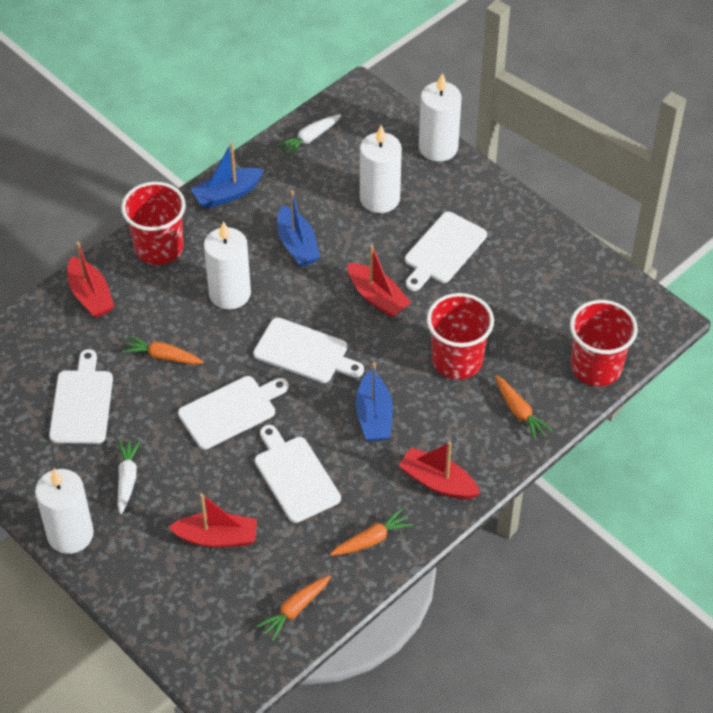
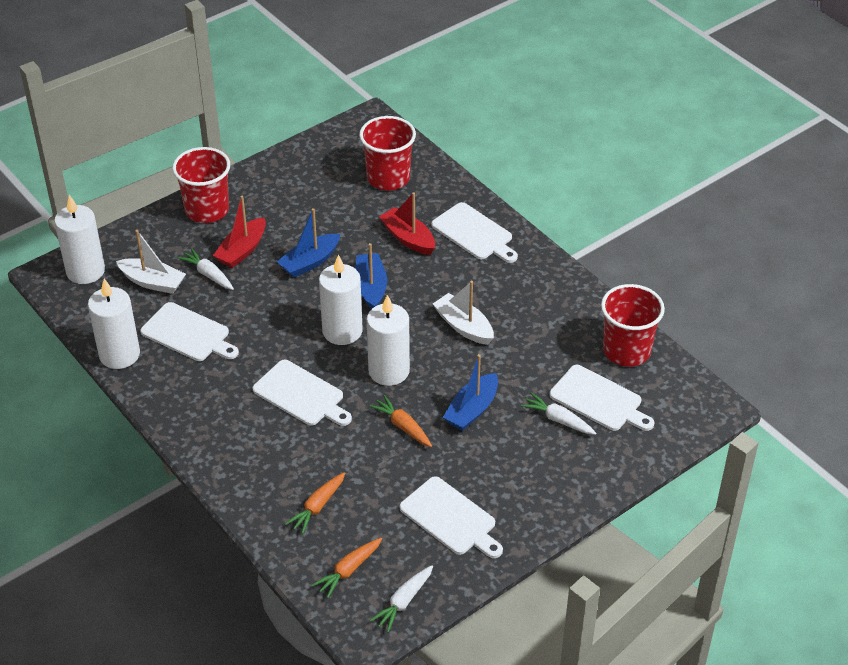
orange carrot: [122,335,204,365] [256,575,331,641] [330,508,413,556] [495,375,553,440] = 4 -> [285,472,345,534] [312,538,382,598] [369,395,432,447] = 3
red boat: [67,242,115,318] [168,493,257,548] [348,245,411,318] [398,442,480,500] = 4 -> [213,196,266,268] [379,192,435,255] = 2
white boat: none = 0 -> [116,230,186,294] [433,281,494,345] = 2
white carrot: [118,440,141,514] [277,114,342,157] = 2 -> [177,248,234,290] [369,565,433,633] [521,393,596,435] = 3

